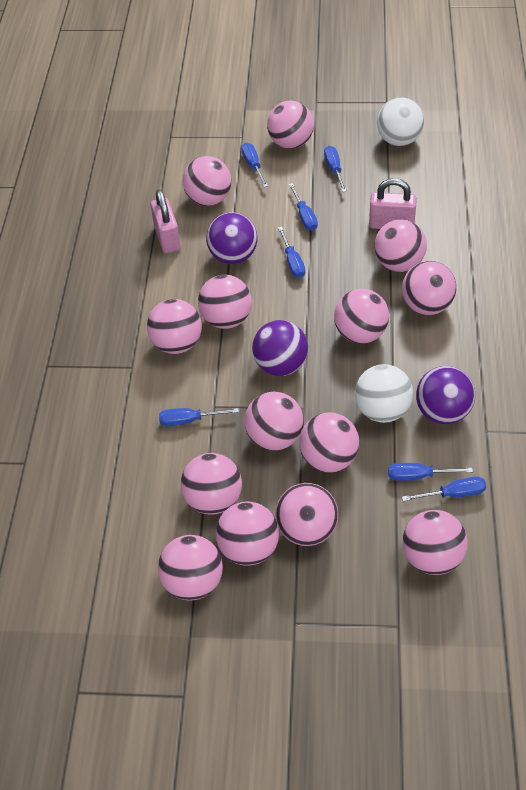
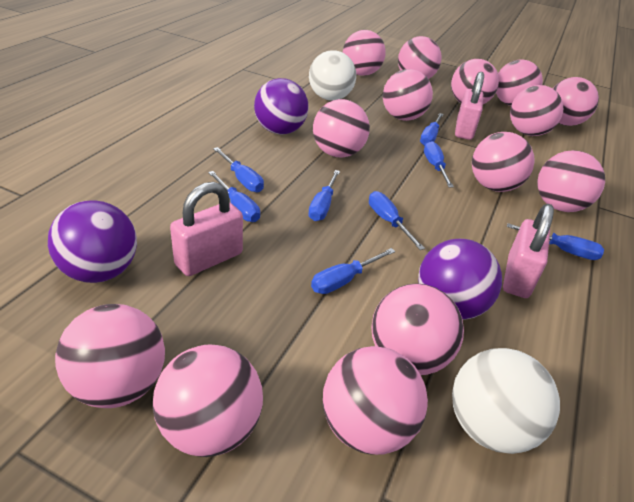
blue screwdriver: [159,408,239,426] [241,143,268,187] [278,227,305,278] [289,183,318,231] [324,146,347,192] [388,463,473,481] [402,477,486,501] = 7 -> [208,171,260,222] [213,147,264,192] [308,170,340,221] [311,248,396,294] [369,191,425,250] [420,113,444,146] [424,141,454,188] [507,223,604,260] = 8
pink padlock: [150,189,181,253] [369,178,417,229] = 2 -> [170,182,243,276] [455,72,484,140] [503,204,554,298] = 3

